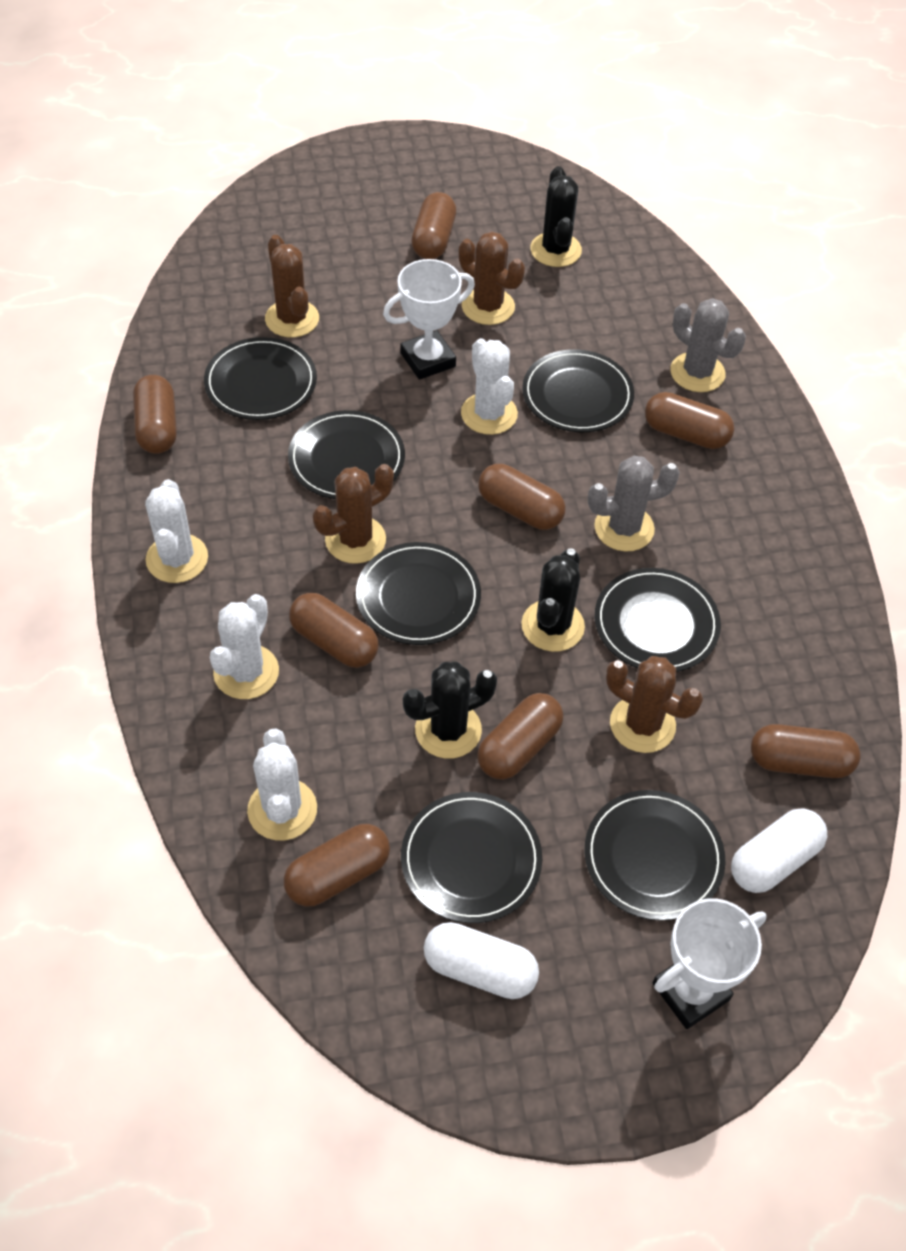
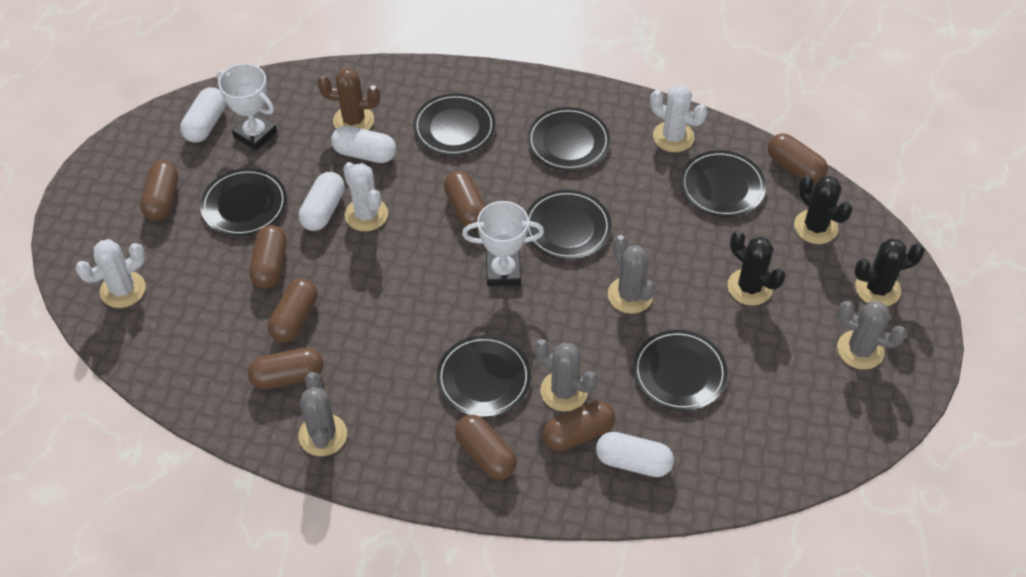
brown cactus: [265,235,319,337] [313,464,394,564] [459,232,525,325] [606,656,703,753] = 4 -> [317,68,380,130] = 1
grey cactus: [588,456,680,552] [670,298,746,392] = 2 -> [298,372,347,456] [534,339,598,412] [608,235,656,314] [837,301,907,370] = 4
white cactus: [145,479,208,583] [210,594,279,699] [247,729,317,841] [461,338,518,435] = 4 -> [75,239,146,308] [343,162,388,231] [650,85,707,152] = 3
white capsule: [424,922,539,999] [731,808,827,893] = 2 -> [180,87,226,143] [299,172,345,231] [331,126,396,163] [596,432,674,477] = 4

